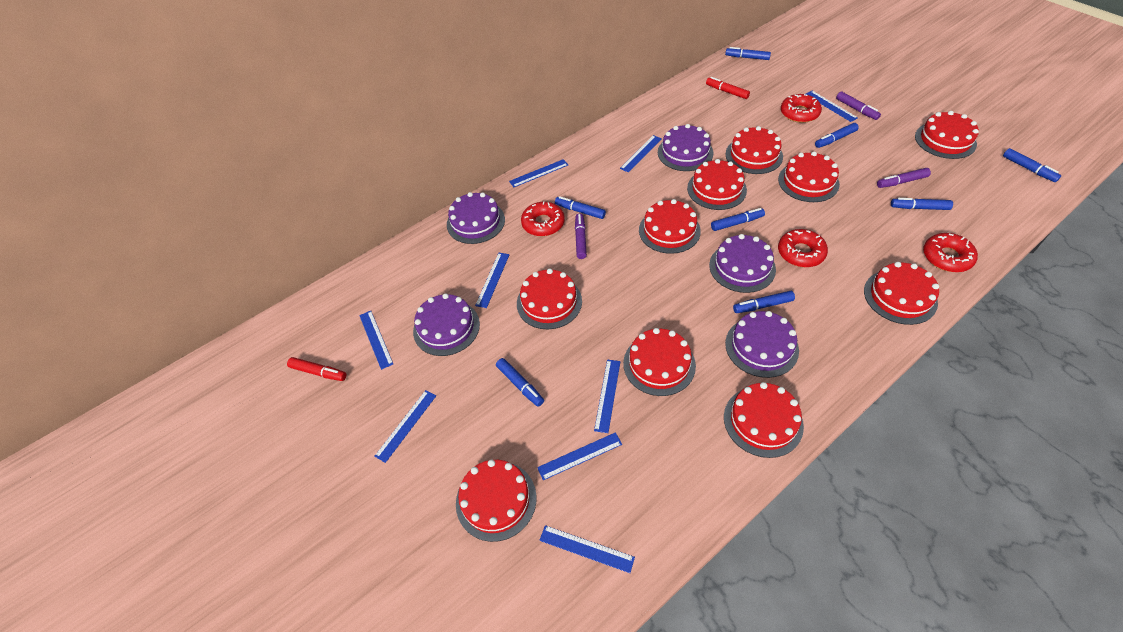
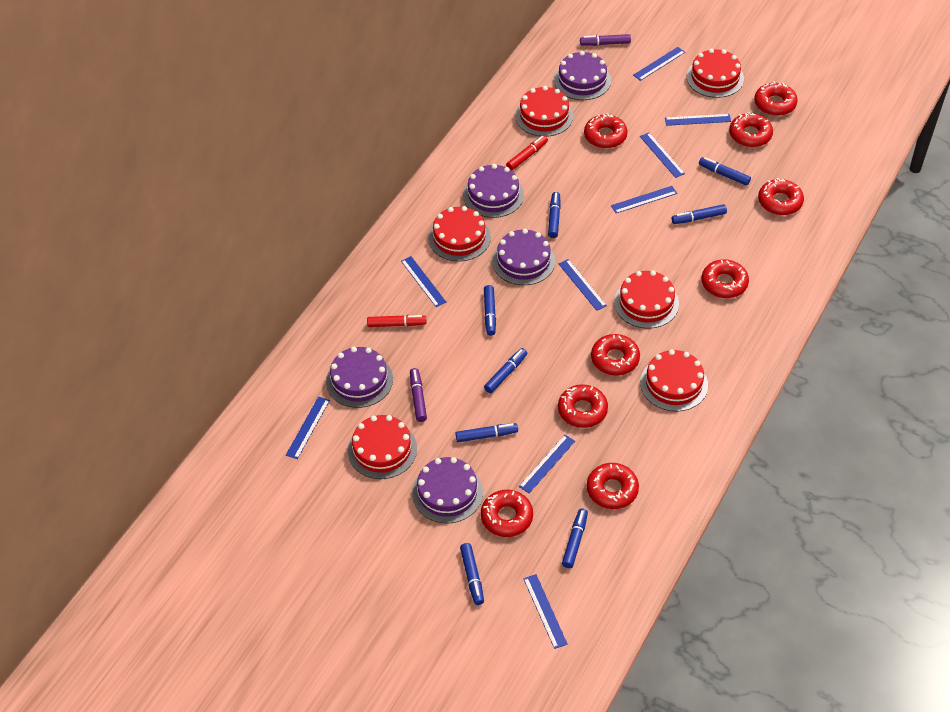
purple marker: [575,213,587,259] [836,91,881,120] [877,168,931,188] = 3 -> [410,368,427,422] [580,34,631,46] = 2
red cake: [456,460,537,542] [517,269,582,329] [623,328,696,396] [639,199,701,254] [687,159,747,210] [724,382,804,458] [726,126,783,174] [778,151,840,202] [864,262,939,325] [915,111,979,159] = 10 -> [348,415,417,479] [428,206,491,261] [515,86,574,137] [614,270,679,329] [640,349,708,412] [687,49,744,98] = 6
red donut: [521,201,565,236] [778,229,828,267] [781,94,822,123] [923,233,978,272] = 4 -> [481,490,533,537] [558,384,608,428] [584,113,627,148] [587,463,639,509] [591,334,640,376] [701,259,749,298] [729,112,773,147] [754,81,798,116] [758,178,804,215] = 9

